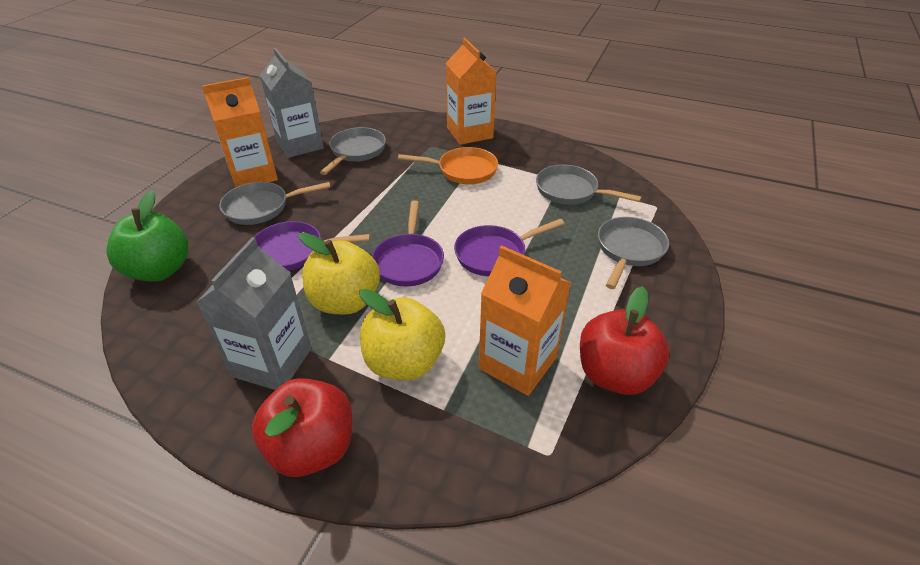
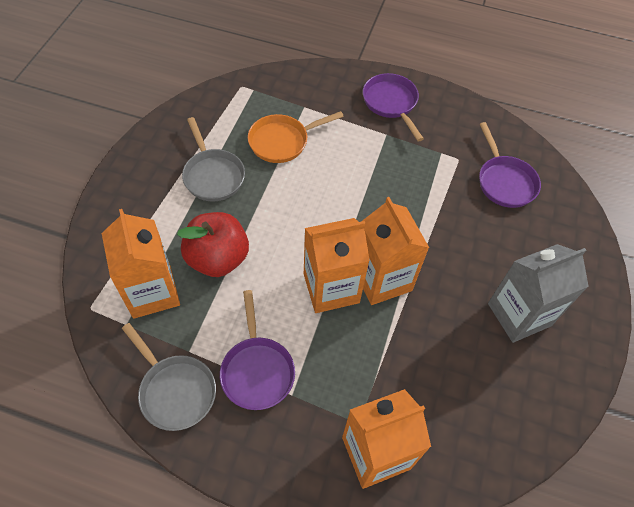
green apple: [107,190,188,282] = 1 -> none = 0
grey carton: [197,237,311,390] [260,48,324,158] = 2 -> [488,244,589,343] = 1
grey pan: [219,182,331,225] [320,127,386,175] [536,165,642,205] [598,217,669,289] = 4 -> [122,323,216,431] [182,117,245,202] = 2
orange carton: [202,77,278,187] [446,37,496,145] [479,245,571,396] = 3 -> [102,209,180,319] [304,218,370,313] [342,389,431,489] [361,197,429,305] = 4
red apple: [252,378,352,477] [580,286,669,395] = 2 -> [177,212,249,277] = 1
yellow apple: [299,232,380,314] [359,289,445,380] = 2 -> none = 0

